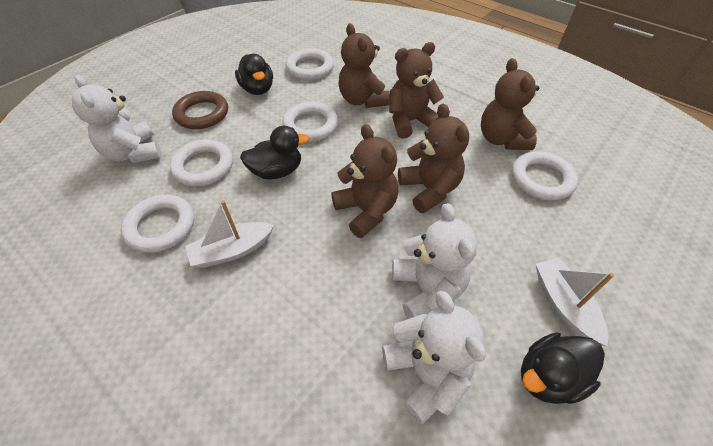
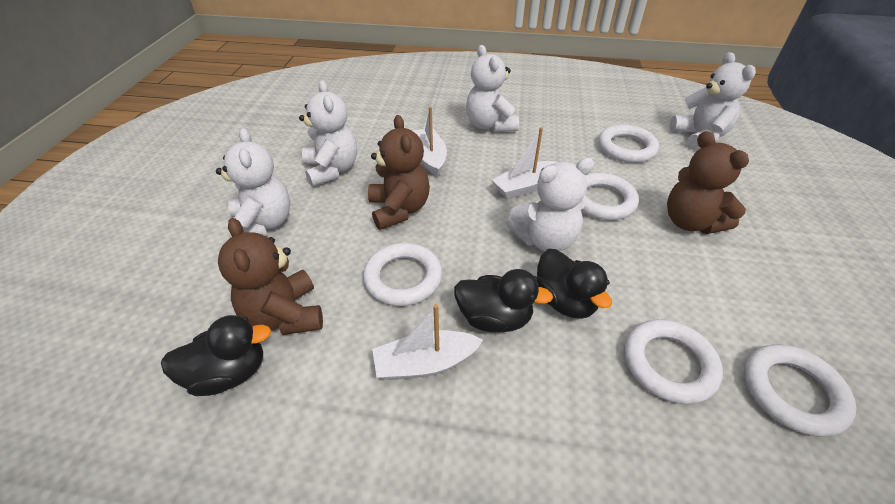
brown ring: [172,91,228,129] = 1 -> none = 0
brown teddy bear: [331,124,398,238] [339,23,390,108] [389,42,444,138] [398,104,469,213] [481,58,539,150] = 5 -> [218,218,323,335] [368,115,430,230] [667,131,749,234] = 3
white boat: [186,200,274,268] [536,257,614,346] = 2 -> [372,304,483,380] [413,107,447,176] [492,127,557,199] = 3
white teddy bear: [72,75,161,163] [382,291,486,424] [392,203,477,319] = 3 -> [216,128,290,237] [299,80,357,187] [466,45,519,133] [506,158,594,251] [670,52,756,150] = 5

